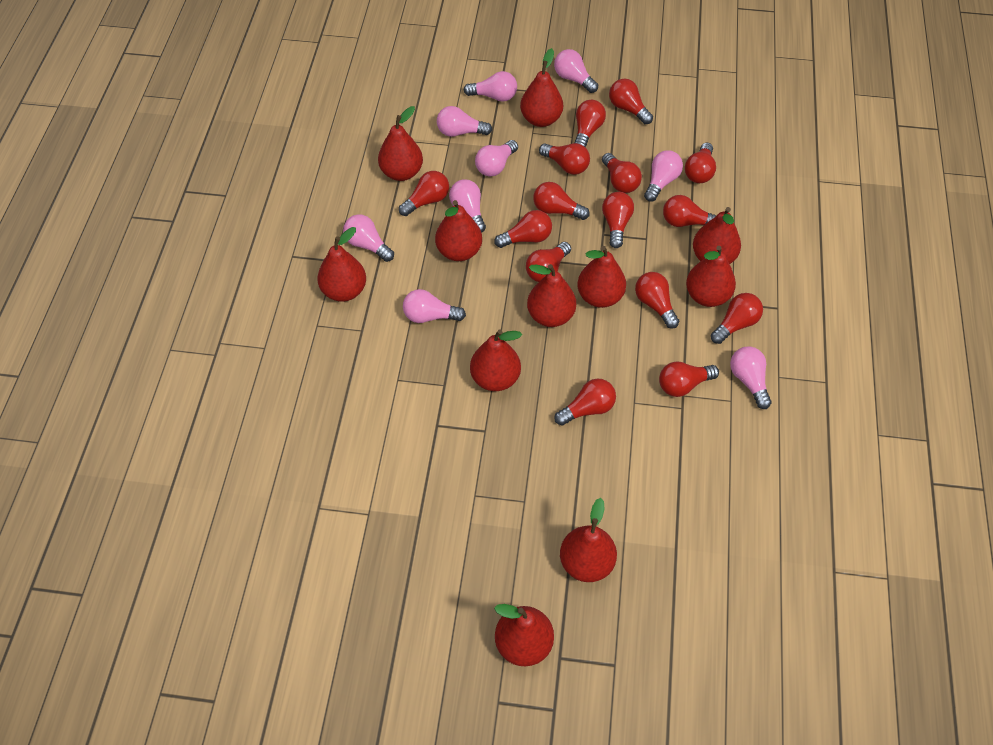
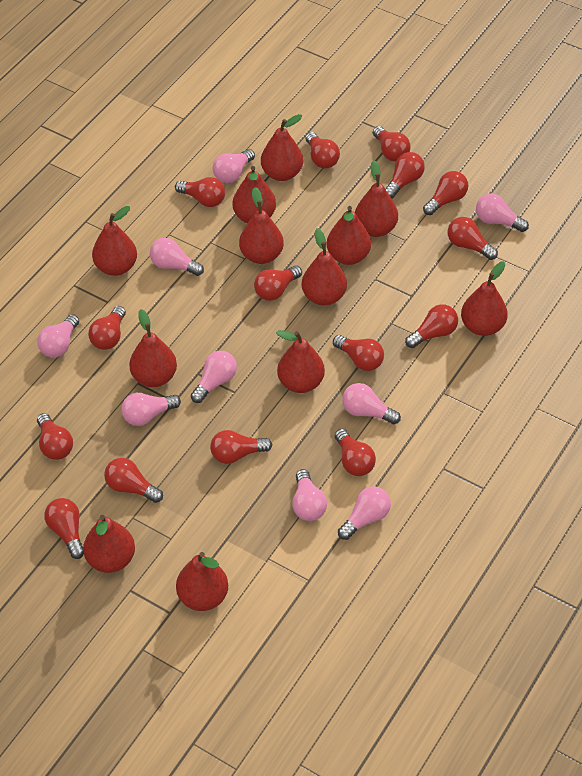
red pear: [317,227,366,302] [378,106,423,181] [435,200,482,261] [470,330,522,391] [494,604,554,666] [520,48,563,127] [527,264,576,327] [560,498,617,582] [577,246,626,308] [686,246,736,307] [693,207,741,264] = 11 -> [83,515,135,573] [92,206,137,276] [129,309,177,387] [176,552,228,611] [233,166,276,223] [239,187,284,264] [261,114,303,181] [276,330,325,393] [302,228,347,306] [326,206,371,265] [355,160,398,237] [461,261,508,336] = 12

